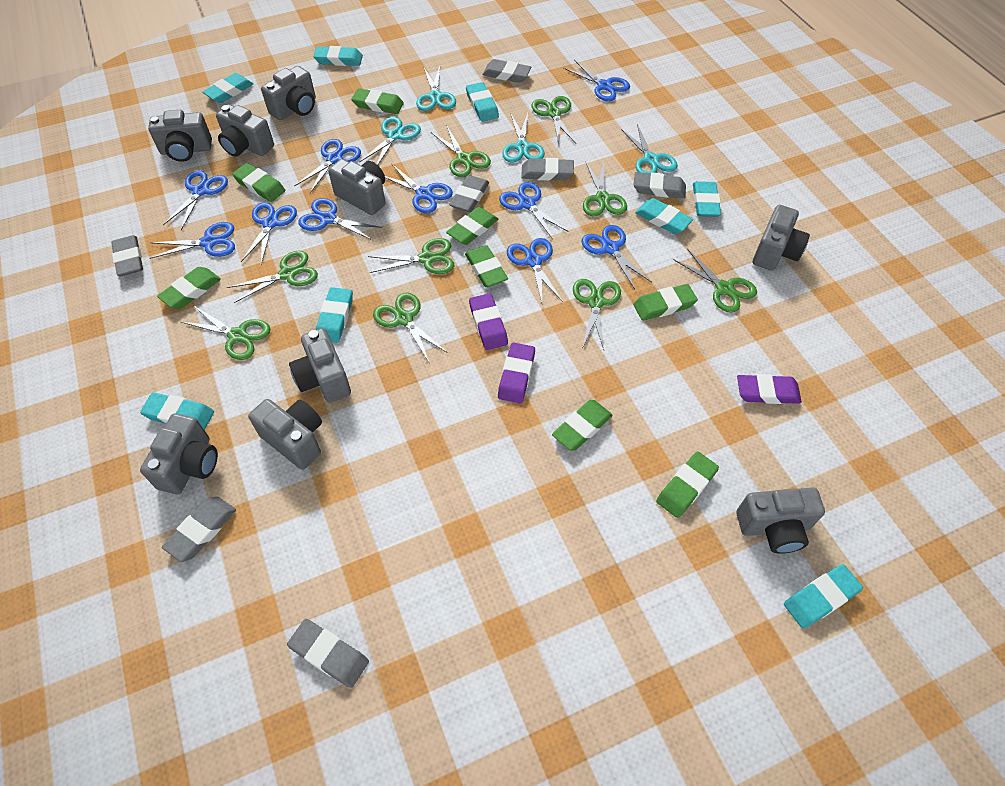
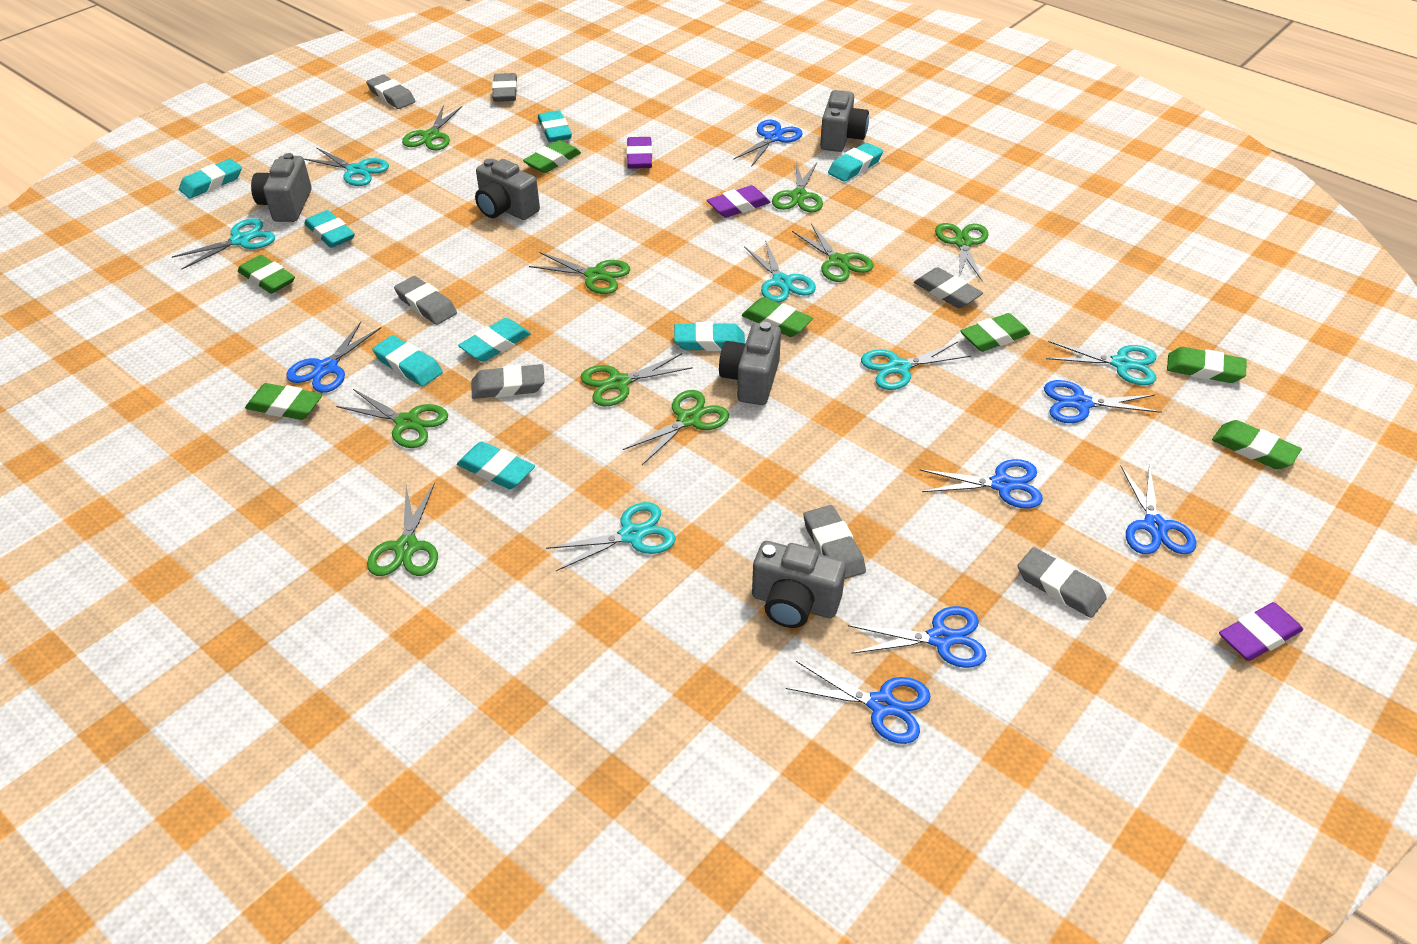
blue scissors: [150,222,235,259] [163,170,228,230] [241,202,297,264] [294,139,361,193] [298,198,382,240] [385,164,453,213] [499,182,569,239] [507,238,563,303] [563,60,630,101] [582,225,652,289] = 10 -> [286,322,381,393] [733,120,803,167] [786,661,931,744] [848,606,987,668] [920,459,1043,508] [1044,380,1161,423] [1120,464,1196,554] = 7
green eraser: [157,267,221,309] [232,163,285,202] [351,88,404,114] [446,207,498,245] [465,245,508,287] [552,400,613,451] [633,284,698,321] [656,452,719,518] = 8 -> [238,255,295,294] [245,383,322,420] [523,140,581,173] [742,297,813,337] [960,313,1030,352] [1167,347,1246,383] [1212,420,1302,469] = 7
grey camera: [140,413,218,495] [148,110,212,162] [216,104,274,157] [248,399,322,470] [261,66,316,120] [289,328,351,403] [328,159,385,215] [736,487,825,554] [753,205,810,271] = 9 -> [251,153,312,222] [475,159,540,220] [719,322,781,405] [752,541,846,628] [820,90,869,152] = 5
turquoise scissors: [359,117,421,165] [416,67,456,111] [502,113,545,163] [621,124,678,174] = 4 -> [172,219,275,270] [304,147,389,186] [546,502,676,571] [744,240,816,303] [861,342,971,390] [1046,341,1157,385] = 6

